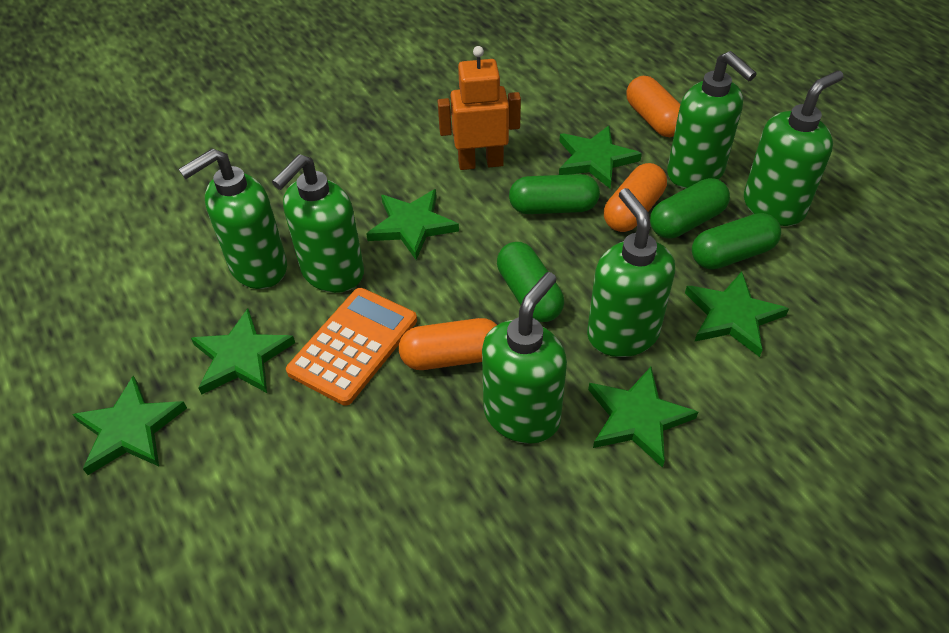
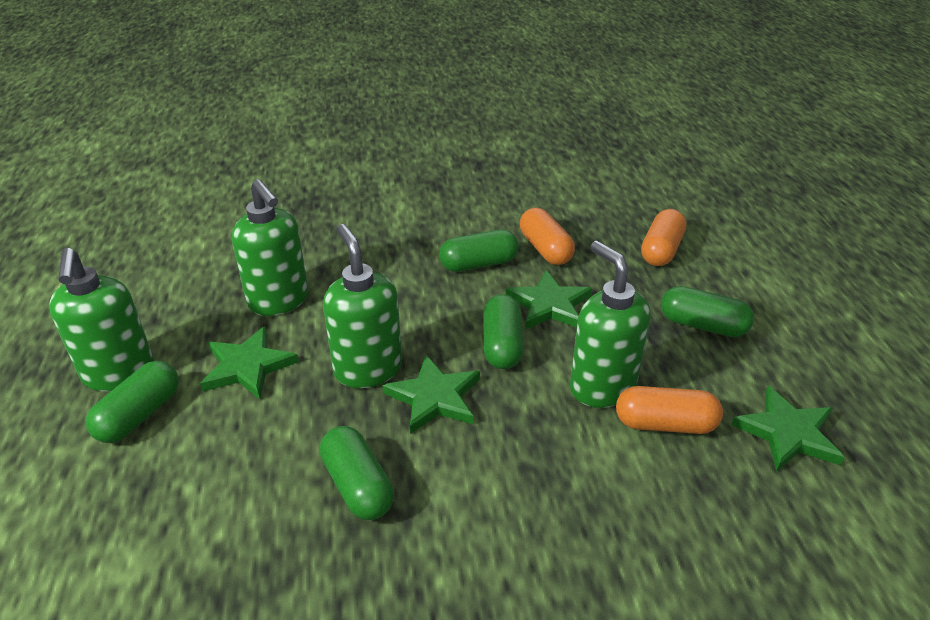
green capsule: [497,242,564,322] [509,174,600,214] [650,178,730,239] [692,213,781,269] = 4 -> [86,361,179,443] [320,426,394,520] [439,229,519,272] [483,294,524,369] [661,286,754,337] = 5
green soap dispenser: [178,148,287,289] [272,154,364,293] [482,272,567,444] [587,188,675,357] [667,51,757,188] [744,70,844,226] = 6 -> [49,248,154,391] [232,179,309,316] [323,224,402,388] [570,241,651,408] = 4
green star: [72,376,187,475] [191,309,295,394] [366,189,459,260] [559,126,642,188] [588,367,698,468] [685,271,789,357] = 6 -> [200,326,299,399] [382,355,480,434] [506,270,592,330] [731,386,844,472] = 4
orange calculator: [286,288,417,406] = 1 -> none = 0
orange robot: [438,46,521,170] = 1 -> none = 0

